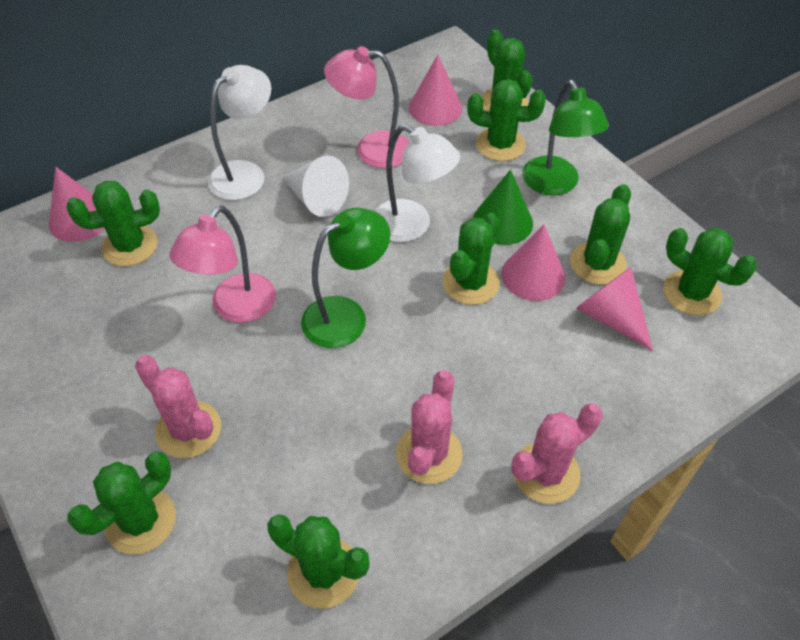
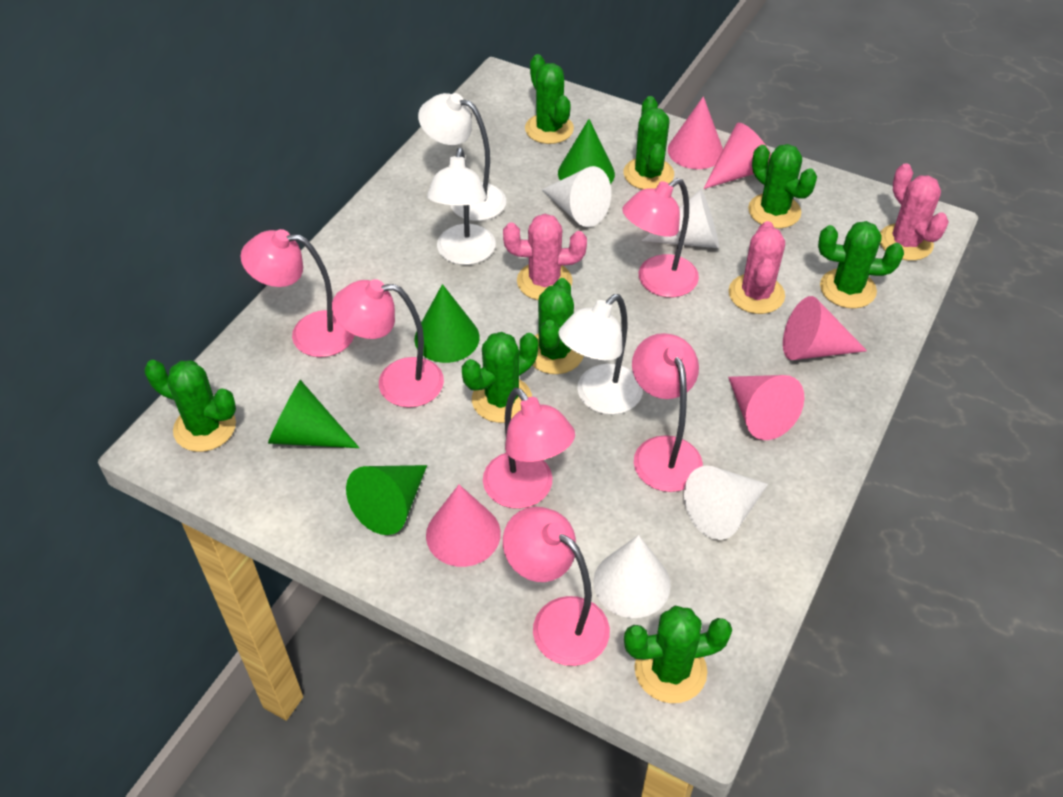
green cone: [473,170,533,245] = 1 -> [268,380,360,448] [346,465,427,535] [414,284,480,363] [558,119,615,184] = 4
green lamp: [301,208,390,348] [522,80,609,195] = 2 -> none = 0
pink cone: [49,167,105,242] [409,55,462,126] [502,225,566,301] [576,267,653,351] = 4 -> [426,485,501,567] [668,96,723,169] [703,123,771,189] [728,375,804,440] [783,296,867,360] = 5
pink lamp: [169,206,276,323] [324,46,410,168] = 2 -> [240,229,355,357] [332,279,444,407] [483,388,575,509] [503,507,610,666] [622,178,699,297] [632,333,703,492] = 6
white cone: [282,155,349,217] = 1 -> [542,166,611,227] [593,535,671,618] [642,189,719,248] [684,466,768,540] = 4
white lamp: [208,65,271,200] [375,124,460,242] = 2 -> [418,93,506,221] [427,148,495,265] [558,294,643,415] = 3

